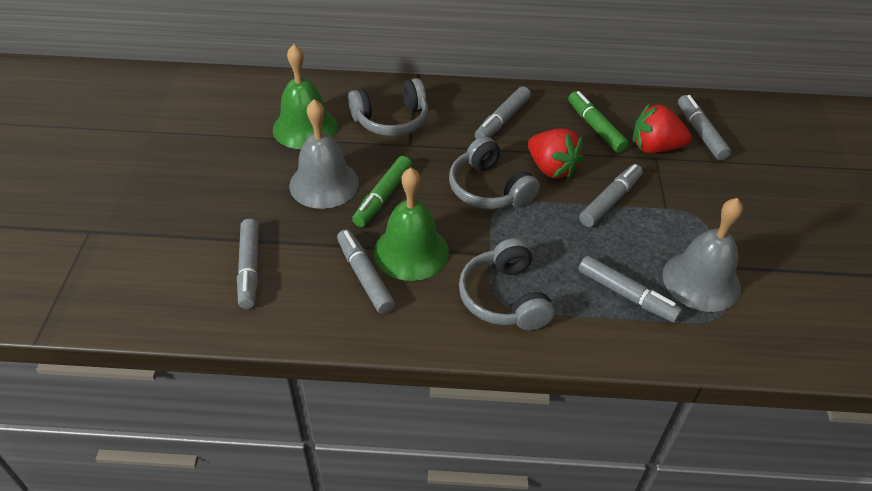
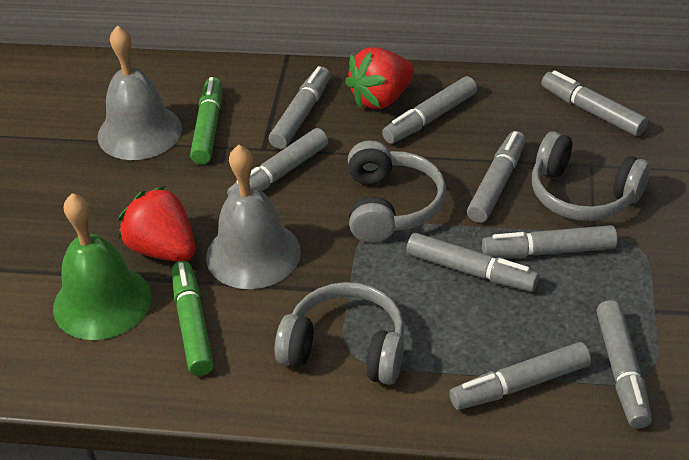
green bell: [273,44,337,149] [374,167,449,281] = 2 -> [53,193,151,340] = 1
grey marker: [237,219,259,309] [337,229,395,314] [475,86,531,139] [578,255,682,323] [579,164,643,227] [678,95,731,160] = 6 -> [227,128,328,196] [269,66,330,149] [382,76,477,144] [406,233,539,292] [449,342,591,410] [467,131,526,223] [482,225,618,258] [541,70,648,136] [596,300,652,429] = 9

